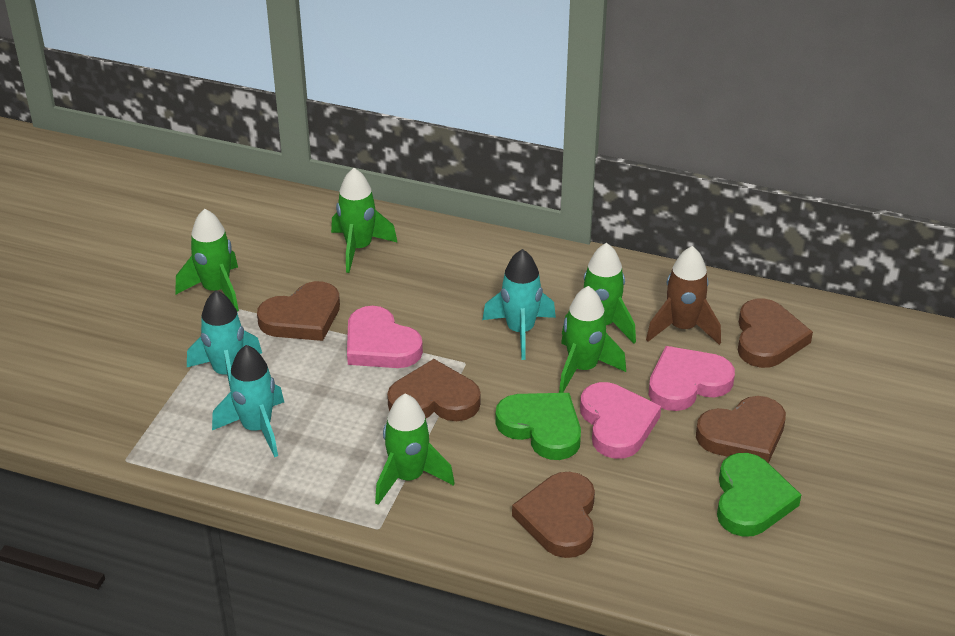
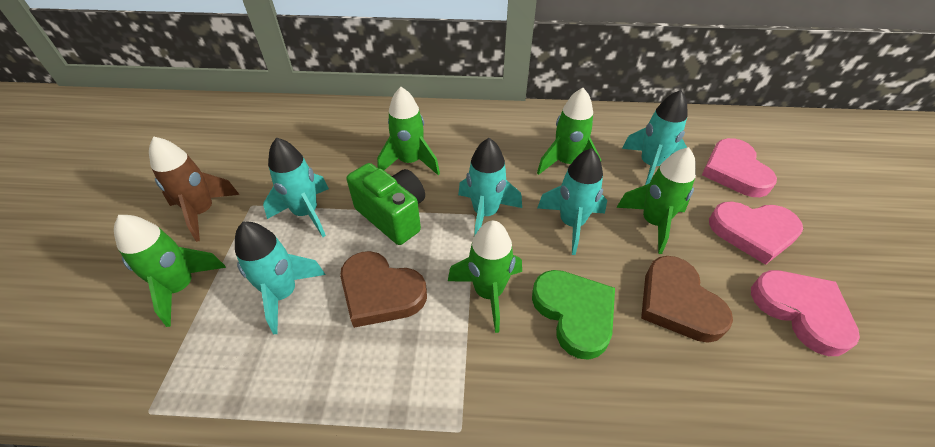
brown heart: [257,281,340,341] [387,359,481,421] [512,472,595,558] [696,396,786,463] [738,298,813,368] = 5 -> [340,251,427,328] [641,256,733,343] = 2
green camera: none = 0 -> [346,163,425,245] = 1
green heart: [495,393,581,460] [717,453,801,537] = 2 -> [532,270,615,360] = 1
turquoise rocket: [187,290,262,391] [212,345,284,457] [482,249,556,360] = 3 -> [235,222,326,334] [263,137,329,237] [458,138,522,236] [537,148,607,255] [622,90,687,185] = 5

